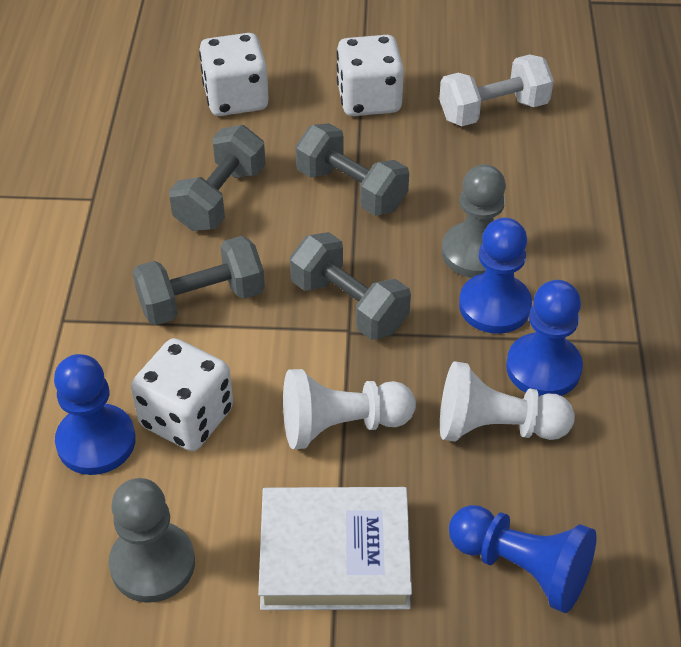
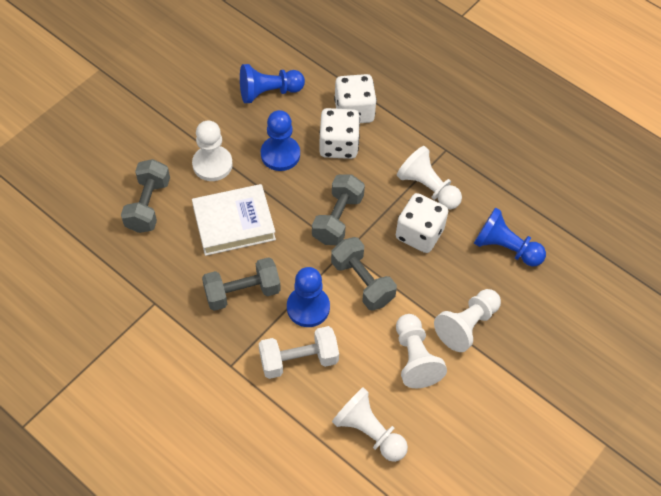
grey pawn: [109,478,195,603] [442,164,506,278] = 2 -> none = 0
white pawn: [283,369,416,449] [440,361,575,442] = 2 -> [192,121,233,181] [332,387,408,462] [396,314,447,388] [397,146,462,209] [434,289,501,352] = 5

